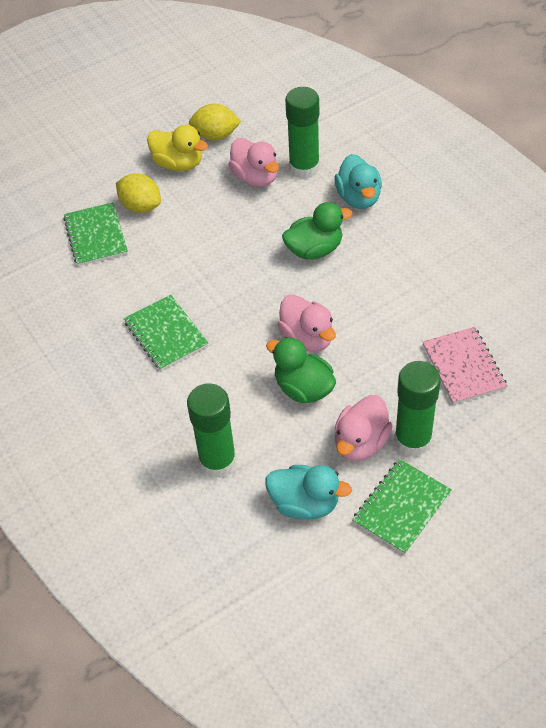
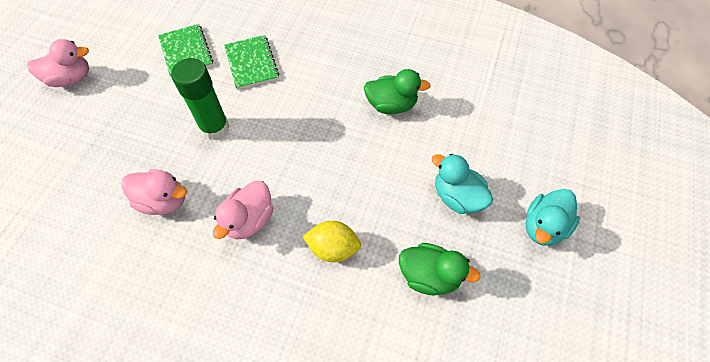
green glue stick: [187,383,237,478] [285,87,320,179] [394,361,441,457] = 3 -> [171,58,230,140] = 1
green notebook: [63,202,128,266] [124,295,208,371] [352,459,452,554] = 3 -> [158,24,213,78] [224,35,279,90] = 2
pink notebook: [423,327,507,405] = 1 -> none = 0
yellow duck: [147,125,208,171] = 1 -> none = 0
yellow lemon: [116,173,161,213] [189,104,241,141] = 2 -> [302,221,361,262] = 1

